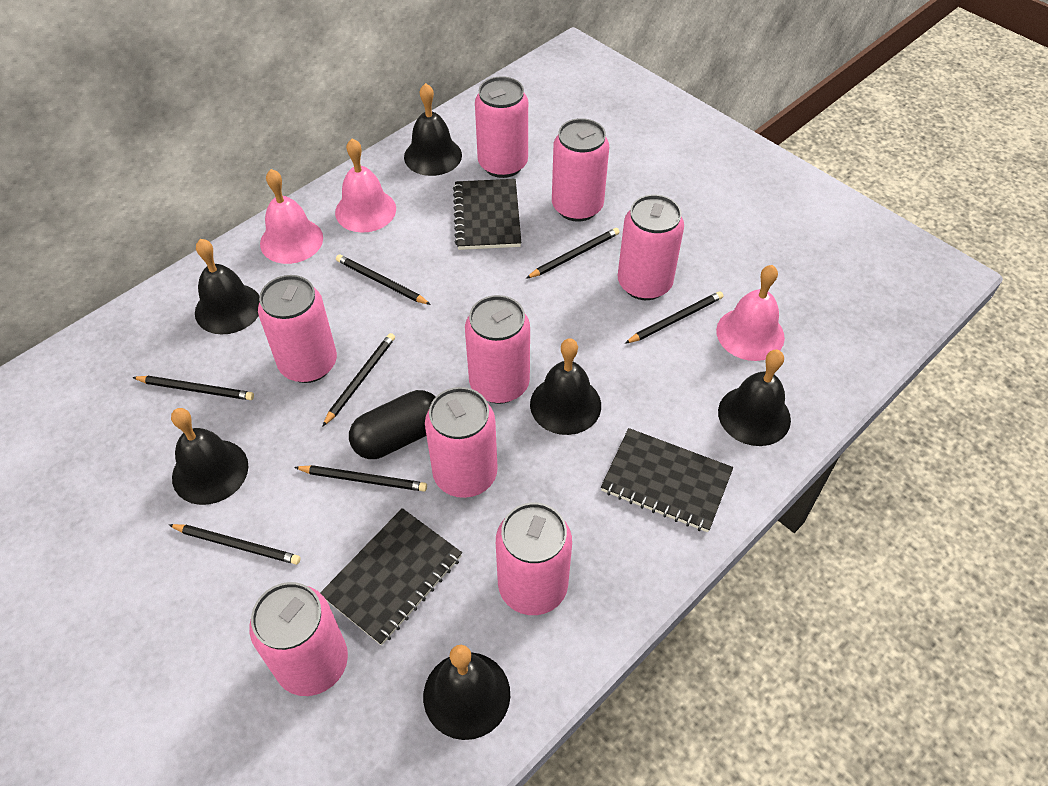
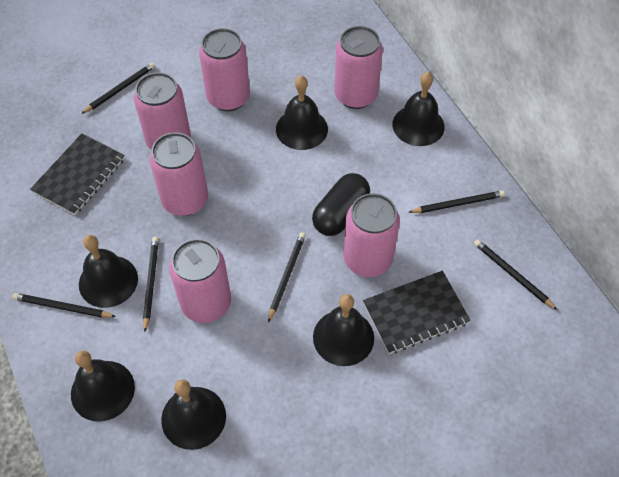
black notebook: [320,508,462,645] [453,179,521,250] [601,428,733,532] = 3 -> [30,134,125,215] [363,271,471,354] = 2
black pencil: [132,376,254,400] [169,524,301,565] [294,465,427,491] [322,333,395,427] [336,254,431,305] [526,228,620,279] [625,291,723,344] = 7 -> [12,293,116,318] [81,62,155,114] [143,237,159,332] [268,232,306,322] [409,191,505,213] [474,239,557,310] = 6
pink bell: [260,169,323,264] [335,138,396,233] [716,265,785,361] = 3 -> none = 0
pink can: [249,582,348,696] [258,275,337,383] [425,387,498,498] [465,295,530,404] [475,76,528,178] [496,502,572,615] [552,118,609,222] [618,195,684,300] = 8 -> [134,72,191,150] [150,132,208,216] [169,239,231,323] [199,28,250,111] [334,26,383,109] [343,193,400,277] = 6

